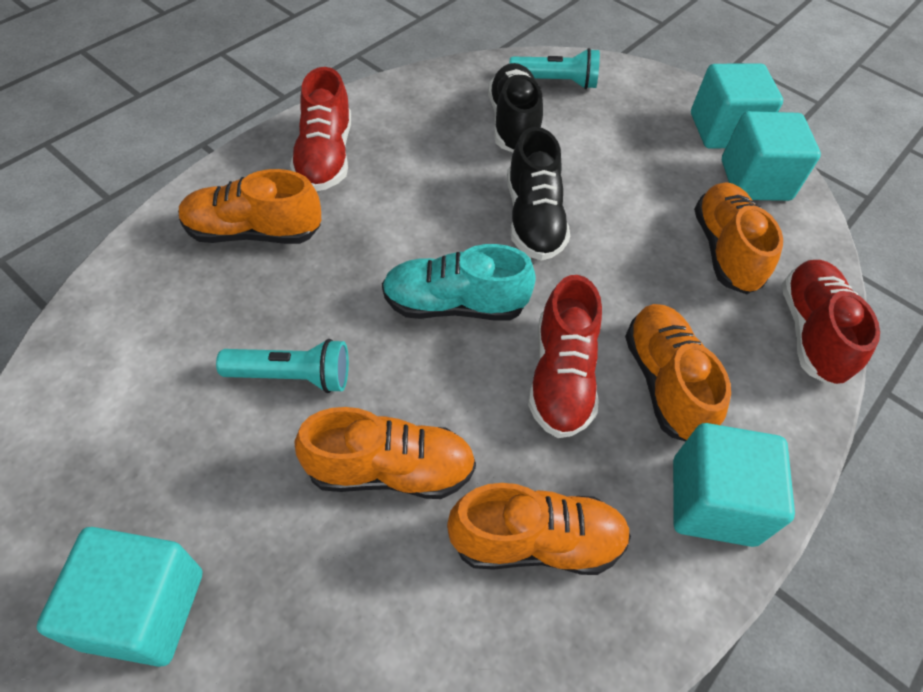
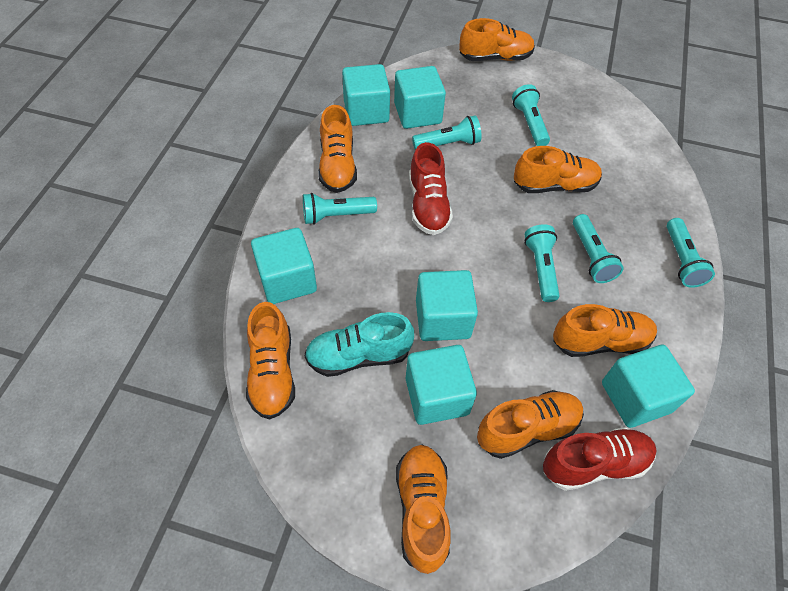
black shoe: [488,63,543,152] [507,127,570,261] = 2 -> none = 0
orange shoe: [178,169,321,244] [294,407,476,499] [447,483,631,575] [625,304,731,442] [694,182,783,294] = 5 -> [246,302,295,420] [318,105,357,193] [396,445,451,574] [459,18,535,61] [477,390,584,459] [514,146,602,193] [553,304,657,357] = 7
red shoe: [290,67,351,191] [528,275,602,438] [782,260,880,386] = 3 -> [409,142,453,235] [543,427,657,491] = 2
turquoise cube: [37,527,203,667] [673,423,795,547] [691,63,783,149] [722,111,821,201] = 4 -> [251,228,317,304] [342,64,390,126] [394,66,446,129] [406,345,477,425] [416,270,478,341] [602,345,695,428] = 6
turquoise flashlight: [216,339,349,393] [509,48,600,89] = 2 -> [303,193,377,225] [412,115,482,150] [512,84,550,146] [524,224,560,302] [573,214,624,283] [667,218,715,288] = 6

